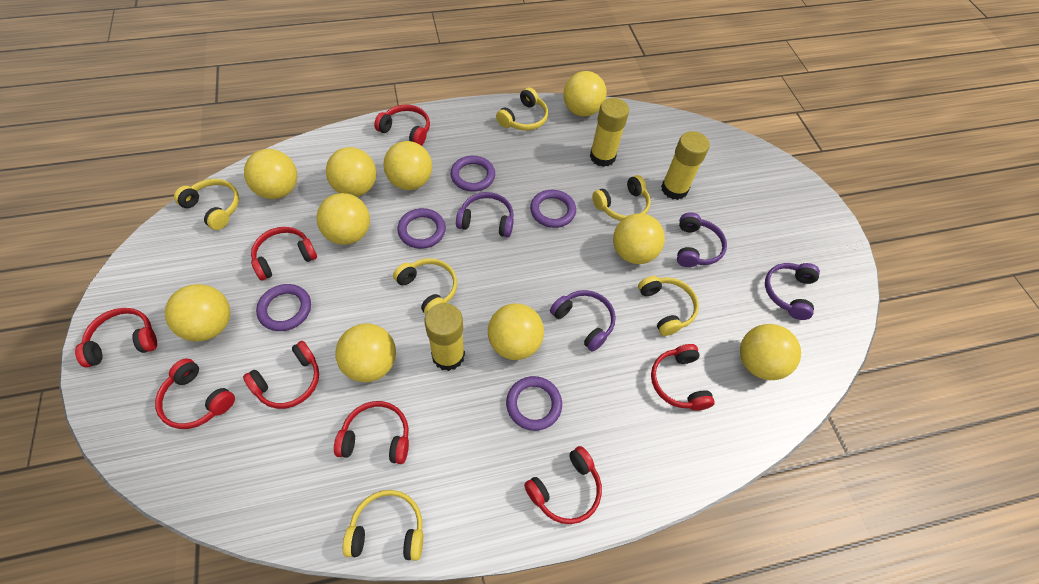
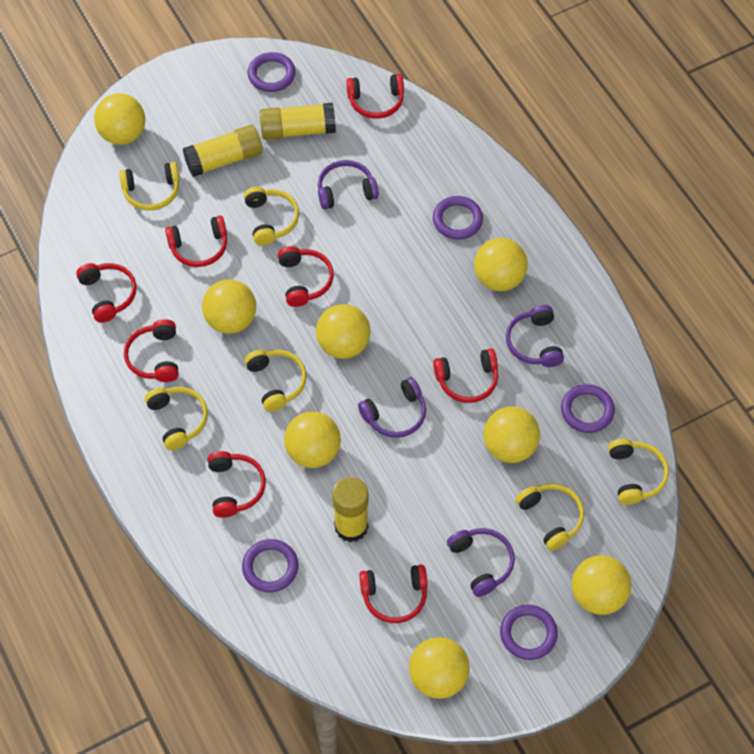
yellow ball: [165,284,230,342] [244,149,297,199] [316,193,370,245] [326,147,376,197] [335,323,396,382] [383,141,432,190] [488,303,544,360] [563,71,607,116] [613,213,665,264] [740,324,801,380] = 10 -> [94,93,145,145] [202,280,256,334] [284,411,341,468] [316,304,370,359] [409,637,470,699] [474,238,528,291] [483,406,540,463] [572,555,631,615] = 8

